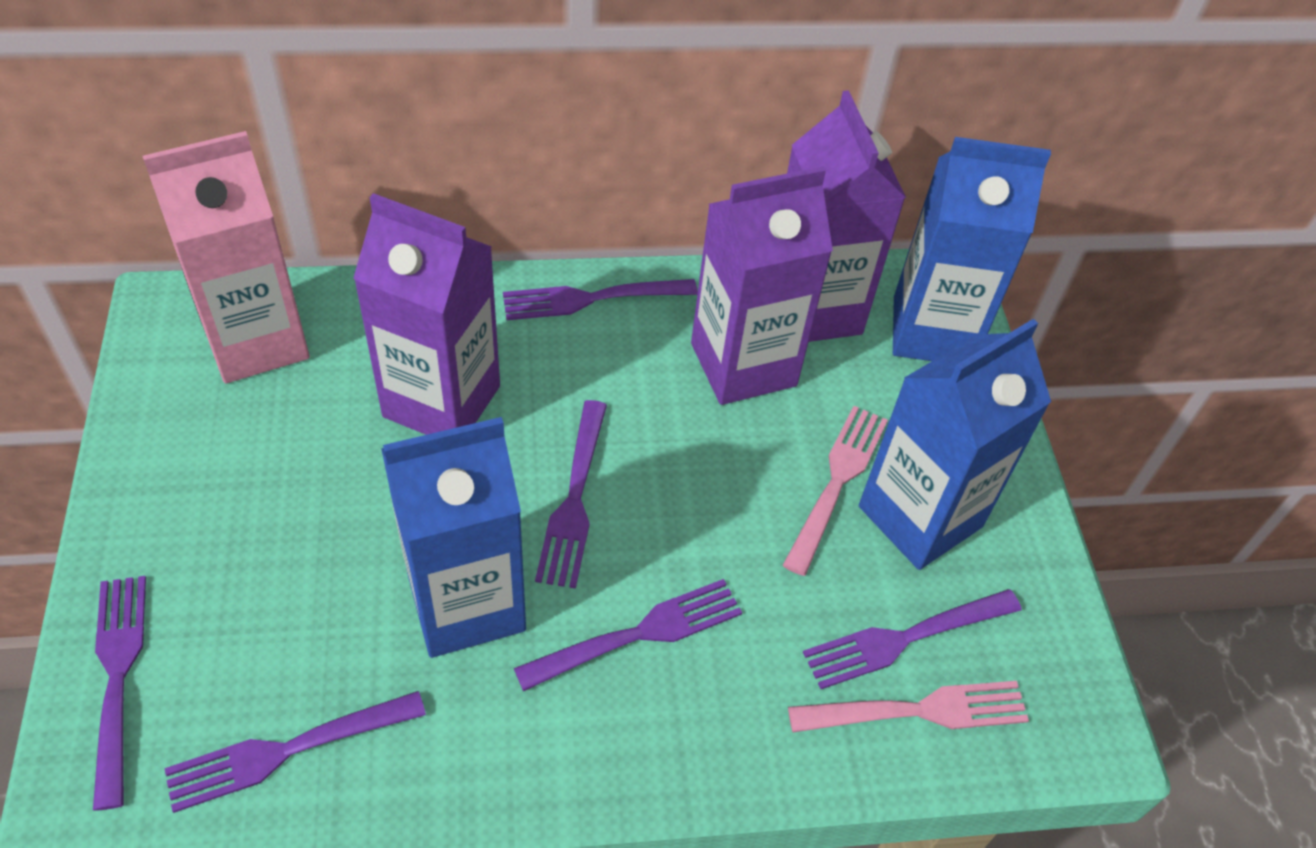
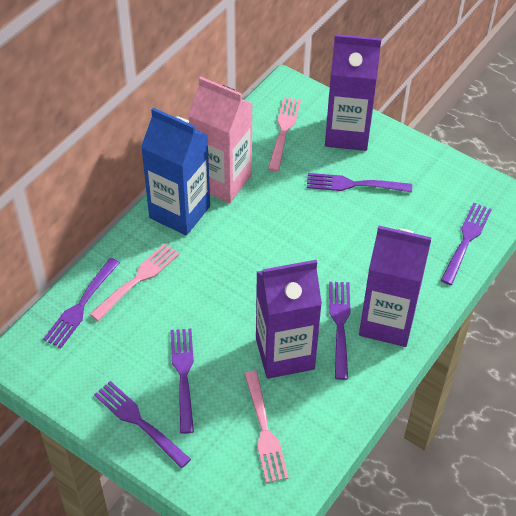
blue carton: [381,417,526,658] [859,319,1051,570] [893,137,1051,361] = 3 -> [141,108,210,236] = 1
pink fork: [783,406,888,576] [788,681,1029,732] = 2 -> [90,243,179,321] [244,370,289,483] [268,97,301,171] = 3

